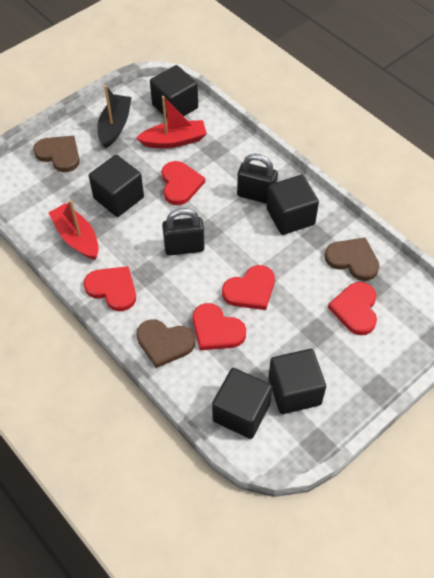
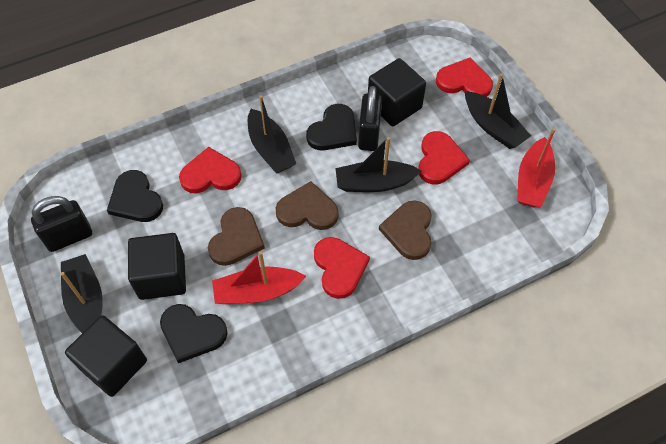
black boat: [97,85,132,148] = 1 -> [61,254,103,333] [248,95,296,173] [335,137,421,192] [465,73,531,149] = 4
black cube: [89,155,144,217] [150,65,198,118] [212,368,272,439] [267,175,319,235] [268,349,326,414] = 5 -> [65,315,147,397] [128,233,186,300] [368,58,426,126] = 3
black heart: none = 0 -> [107,170,163,222] [160,304,228,363] [306,104,357,151] = 3
red heart: [83,266,136,311] [162,161,205,205] [192,303,246,350] [222,265,275,310] [328,282,377,335] = 5 -> [179,147,242,193] [314,237,370,299] [418,131,470,185] [436,57,493,97] = 4

